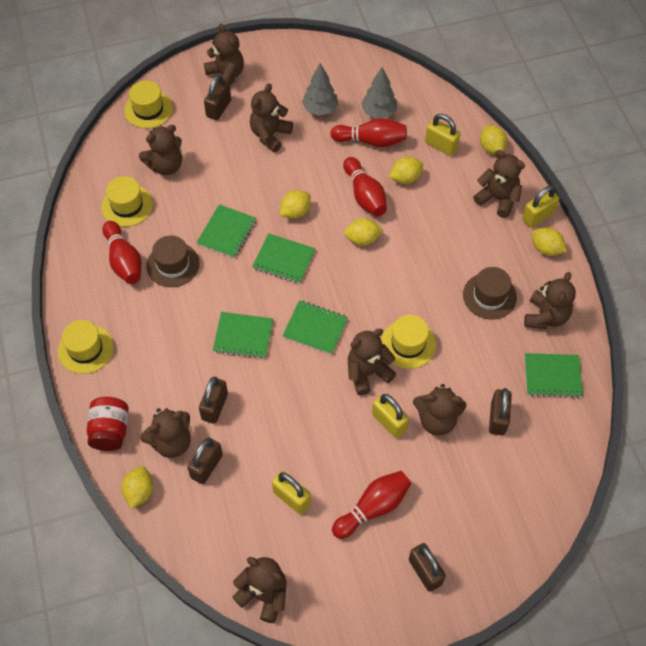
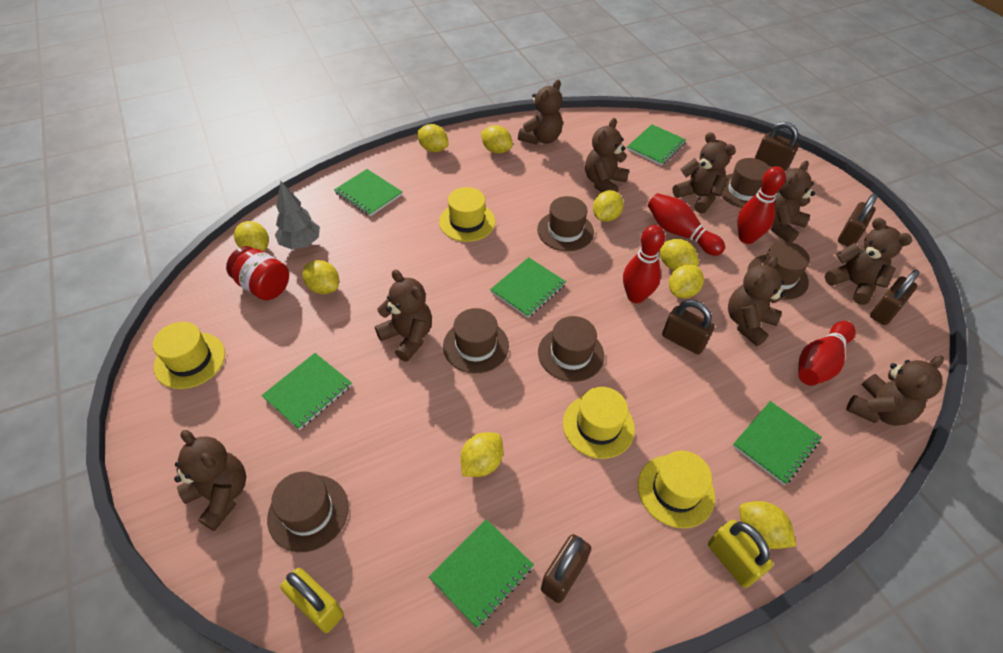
brown hat: [146,235,200,287] [463,267,517,320] = 2 -> [267,471,349,552] [443,308,509,374] [537,196,594,251] [538,316,604,382] [721,158,770,208] [747,241,810,300] = 6
green notebook: [197,204,256,258] [213,312,273,359] [252,233,316,284] [282,300,348,355] [525,353,583,398] = 5 -> [261,353,352,430] [334,169,403,216] [429,519,534,628] [490,257,566,318] [627,124,686,166] [733,401,822,485] = 6
grey tree: [302,63,338,116] [361,67,397,119] = 2 -> [275,181,320,249] = 1
yellow lemon: [121,466,153,509] [280,190,311,219] [344,218,383,246] [389,157,423,184] [480,125,507,155] [531,227,567,256] = 6 -> [234,221,269,251] [303,260,339,294] [417,124,448,152] [460,432,503,477] [481,125,513,154] [593,190,623,222] [659,239,699,270] [669,264,704,298] [739,501,796,549] = 9
yellow padlock: [272,471,311,514] [372,394,409,438] [425,114,460,156] [522,186,559,227] = 4 -> [280,568,344,633] [708,520,773,588] = 2

